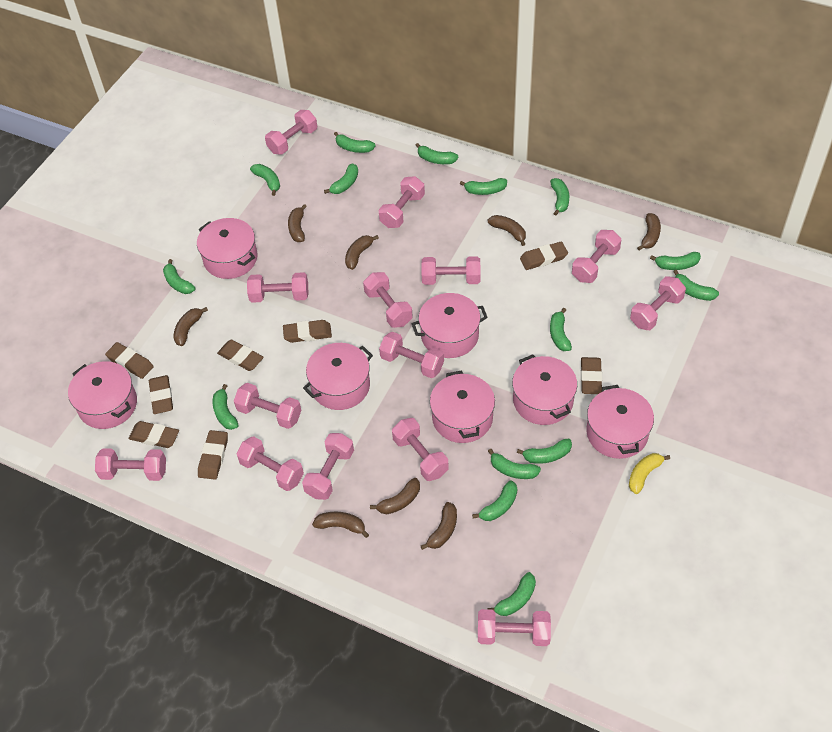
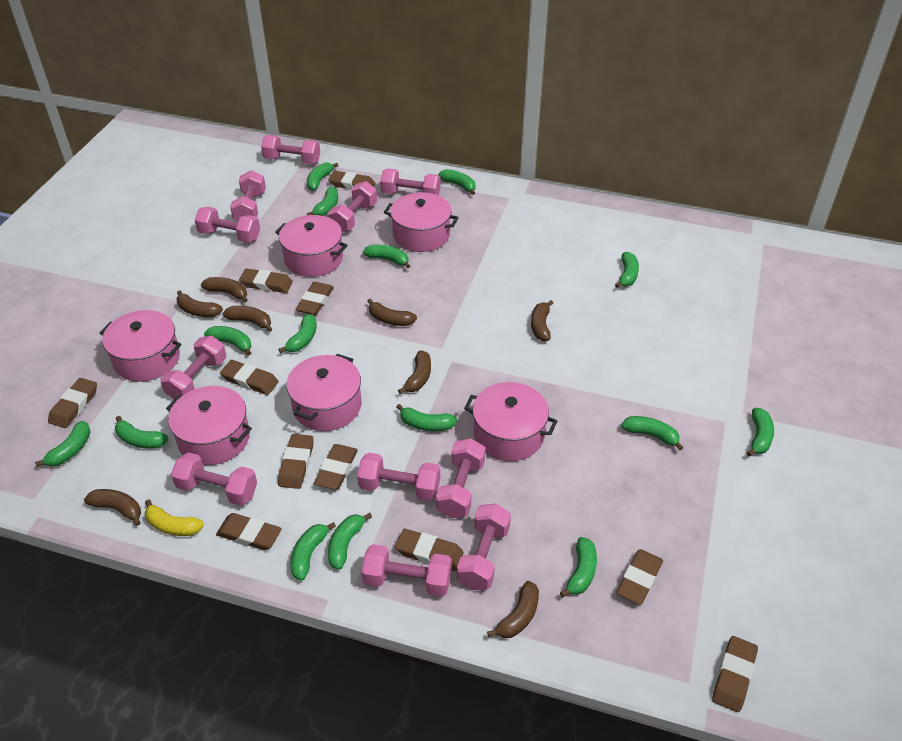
brown eraser: [105,342,154,379] [129,421,179,448] [149,375,173,414] [198,430,228,480] [217,340,264,371] [283,320,332,343] [520,241,568,270] [581,357,602,394] = 8 -> [48,378,97,428] [216,513,282,550] [220,360,279,395] [239,269,293,293] [278,434,314,489] [296,282,334,315] [314,444,358,490] [329,171,376,190] [395,529,464,571] [616,549,663,605] [712,636,758,712] = 11
pink dumbbell: [95,448,166,481] [234,383,301,429] [237,436,304,491] [247,272,309,303] [265,110,317,155] [302,433,354,500] [363,272,413,328] [379,176,425,228] [379,332,444,378] [392,418,449,481] [422,256,480,285] [478,609,551,646] [572,230,621,283] [630,276,686,330] = 14 -> [161,336,226,399] [171,452,257,506] [195,207,260,243] [230,170,266,221] [261,135,320,164] [328,181,377,232] [357,453,440,501] [362,544,452,597] [380,168,441,196] [436,438,486,518] [457,503,511,590] = 11
pink pot: [68,361,137,429] [197,218,258,279] [303,343,373,410] [411,293,488,358] [430,370,495,443] [512,354,577,425] [586,385,654,459] = 7 -> [100,310,181,382] [166,386,252,465] [275,215,348,277] [286,354,361,431] [384,192,459,252] [464,382,557,461] = 6

